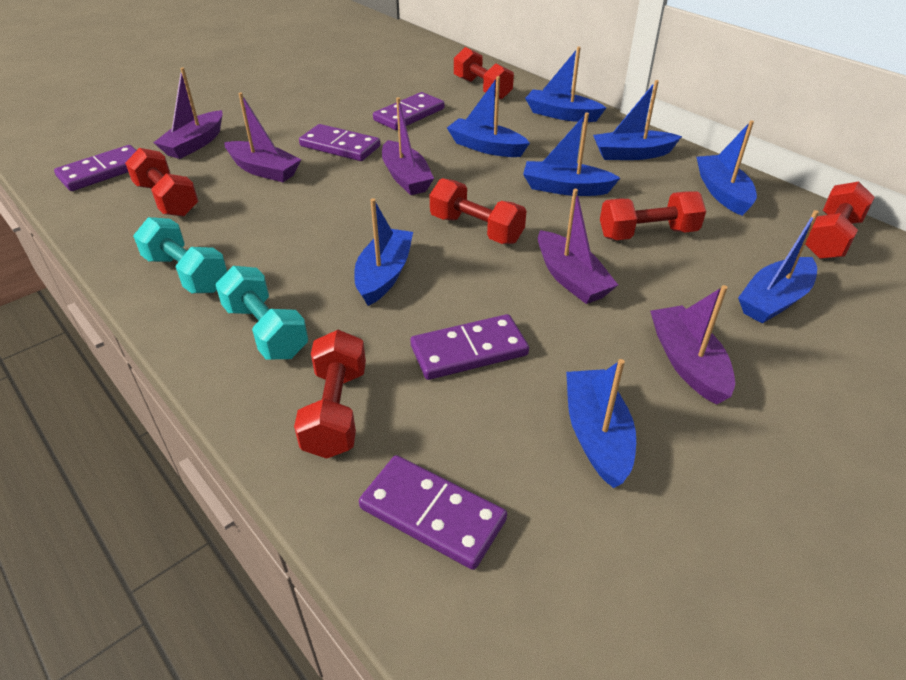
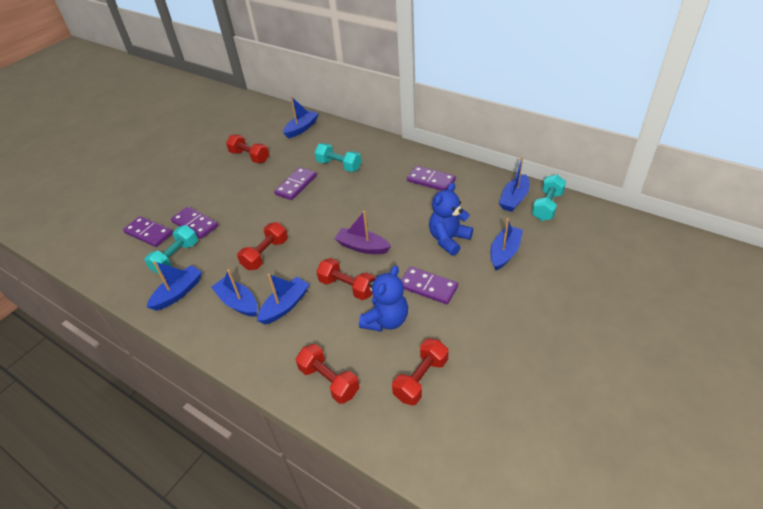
blue boat: [354,199,413,306] [447,76,530,157] [523,112,620,196] [525,46,606,122] [566,359,636,488] [593,80,682,160] [697,120,757,216] [738,210,819,324] = 8 -> [147,261,202,311] [211,269,258,317] [257,273,310,324] [283,96,318,138] [491,218,523,270] [499,157,530,212] = 6
blue teddy bear: none = 0 -> [359,265,408,332] [429,183,473,256] = 2
purple boat: [153,68,223,159] [224,92,301,182] [382,97,434,195] [538,189,618,304] [650,285,735,405] = 5 -> [335,211,391,254] = 1
red dumbbell: [125,148,198,217] [294,330,366,459] [430,178,526,244] [454,47,514,100] [600,191,706,240] [805,182,875,259] = 6 -> [226,135,269,163] [237,222,288,270] [296,344,359,404] [316,258,375,300] [392,339,448,406] = 5
turquoise dumbbell: [133,217,227,293] [215,266,308,359] = 2 -> [145,225,198,274] [314,143,362,172] [532,174,566,221] = 3

